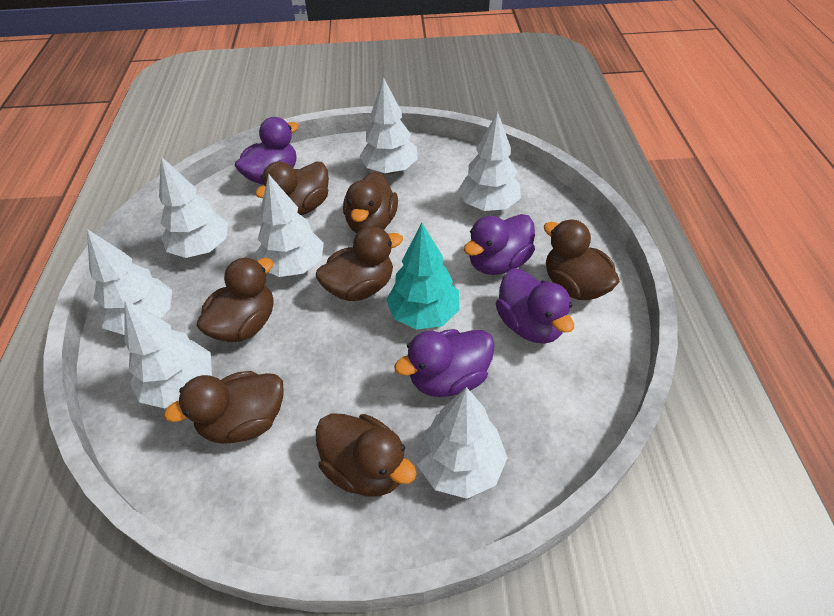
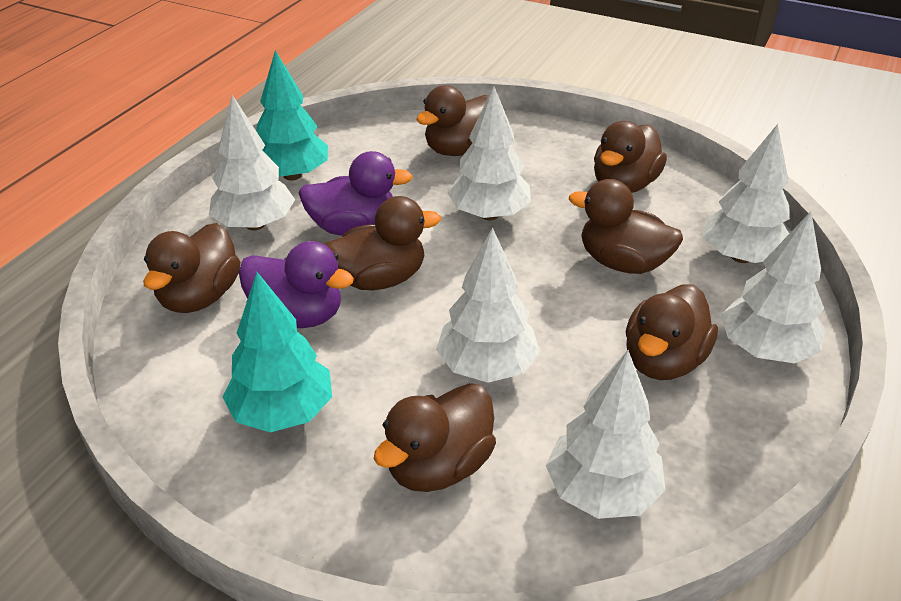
purple duck: [235,117,299,184] [394,329,495,397] [464,214,535,275] [496,268,574,344] = 4 -> [239,241,354,328] [298,151,413,236] = 2
turquoise tree: [386,223,459,330] = 1 -> [223,272,332,432] [256,50,328,181] = 2
white tree: [87,229,172,335] [124,300,212,408] [159,157,228,258] [256,174,324,277] [360,77,418,174] [417,387,508,499] [458,111,521,211] = 7 -> [209,95,295,231] [436,227,540,382] [448,86,531,220] [546,350,666,519] [703,124,790,263] [721,211,825,363] = 6

